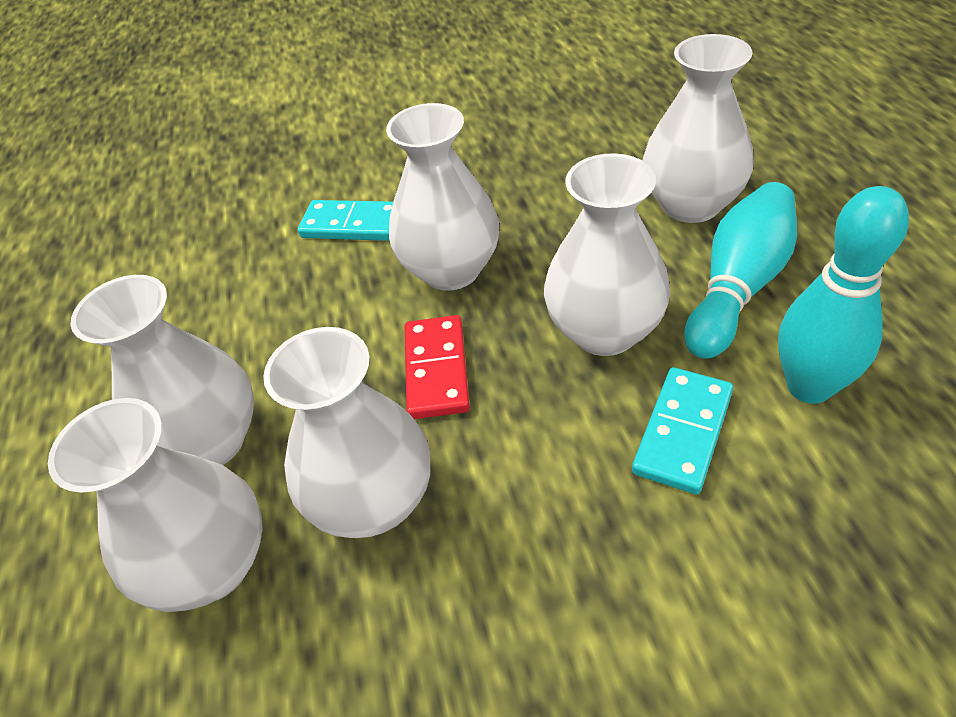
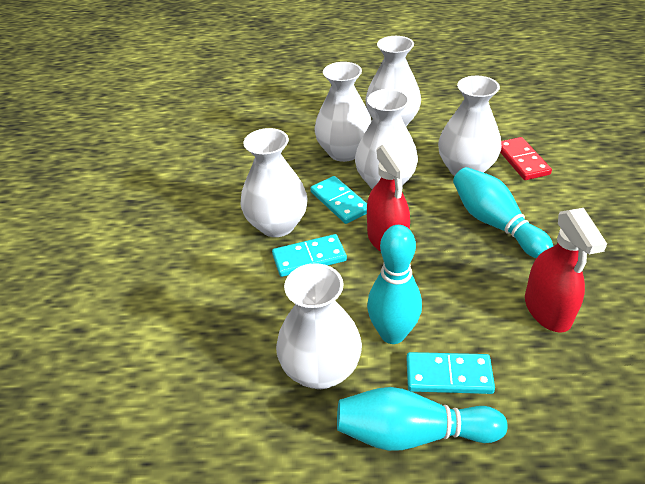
red spray bottle: none = 0 -> [367,141,413,252] [525,208,607,332] = 2
turquoise bowling pin: [684,182,797,359] [778,186,909,404] = 2 -> [337,387,507,451] [367,225,422,344] [453,167,553,258] = 3
turquoise domino: [298,200,393,241] [632,367,733,494] = 2 -> [272,234,347,277] [310,176,367,224] [406,352,495,394] = 3

